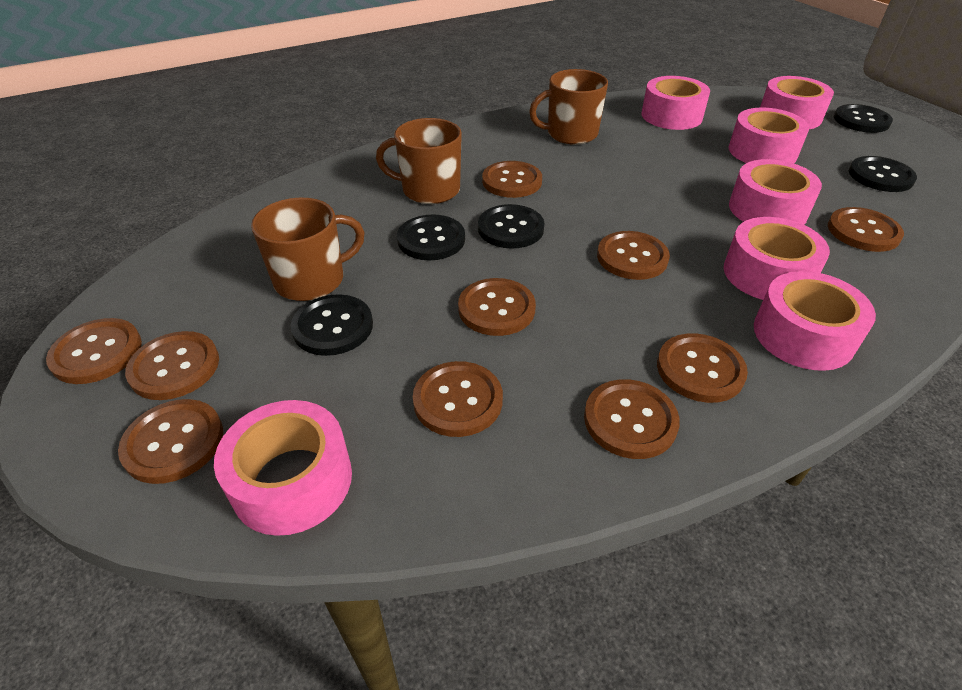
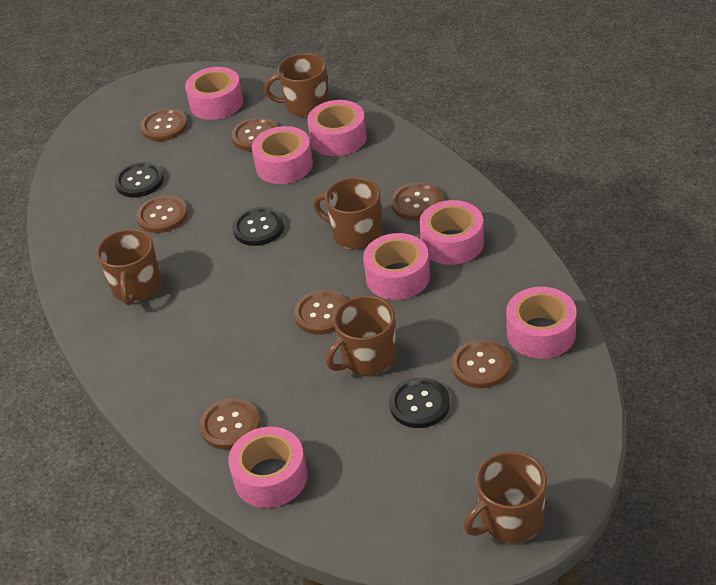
black button: [291,294,373,356] [397,214,465,260] [478,204,544,249] [834,104,893,133] [849,156,917,192] = 5 -> [114,162,164,197] [232,207,284,246] [389,377,450,428] = 3
brown button: [46,318,142,384] [118,399,223,484] [125,331,219,400] [413,361,503,437] [458,278,536,336] [482,161,542,198] [584,379,680,459] [597,231,670,280] [657,333,748,403] [828,207,904,252] = 10 -> [136,195,187,233] [140,109,188,141] [199,398,260,450] [231,118,278,151] [294,290,347,335] [391,182,443,221] [451,340,511,388] = 7
brown mug: [251,198,365,301] [376,118,462,204] [529,69,608,145] = 3 -> [97,229,161,305] [264,53,329,117] [313,177,382,249] [326,296,396,376] [464,451,547,543] = 5

